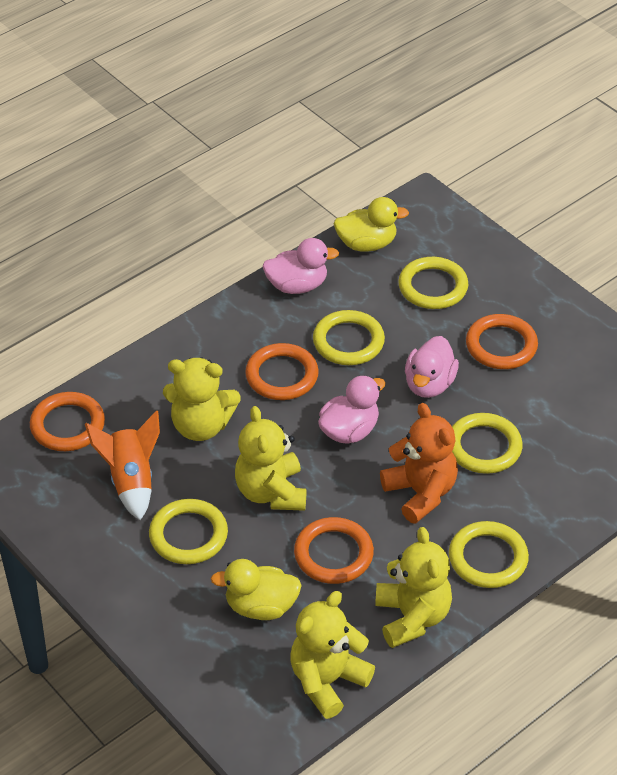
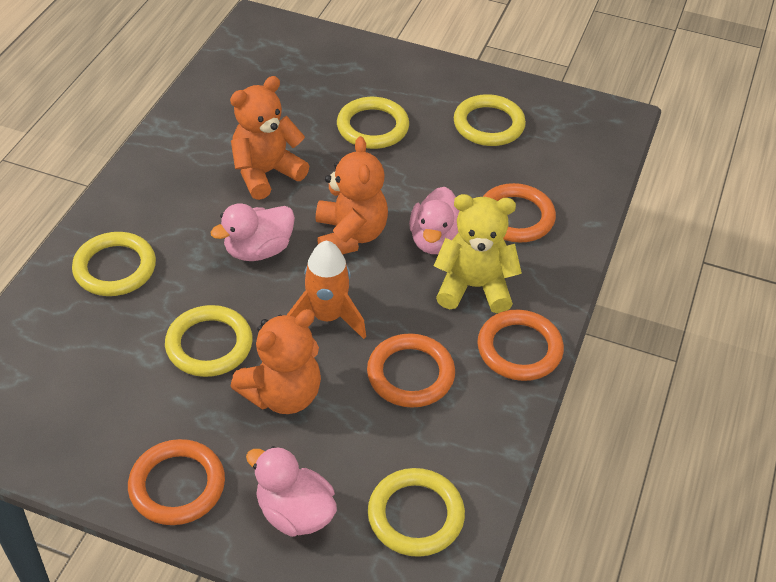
orange teddy bear: [380,403,458,524] = 1 -> [230,76,309,200] [230,309,321,414] [315,136,388,254] = 3
yellow duck: [211,559,302,620] [334,197,409,252] = 2 -> none = 0
yellow teddy bear: [163,357,241,441] [235,406,306,511] [290,591,375,719] [375,527,452,648] = 4 -> [434,194,522,313] = 1

